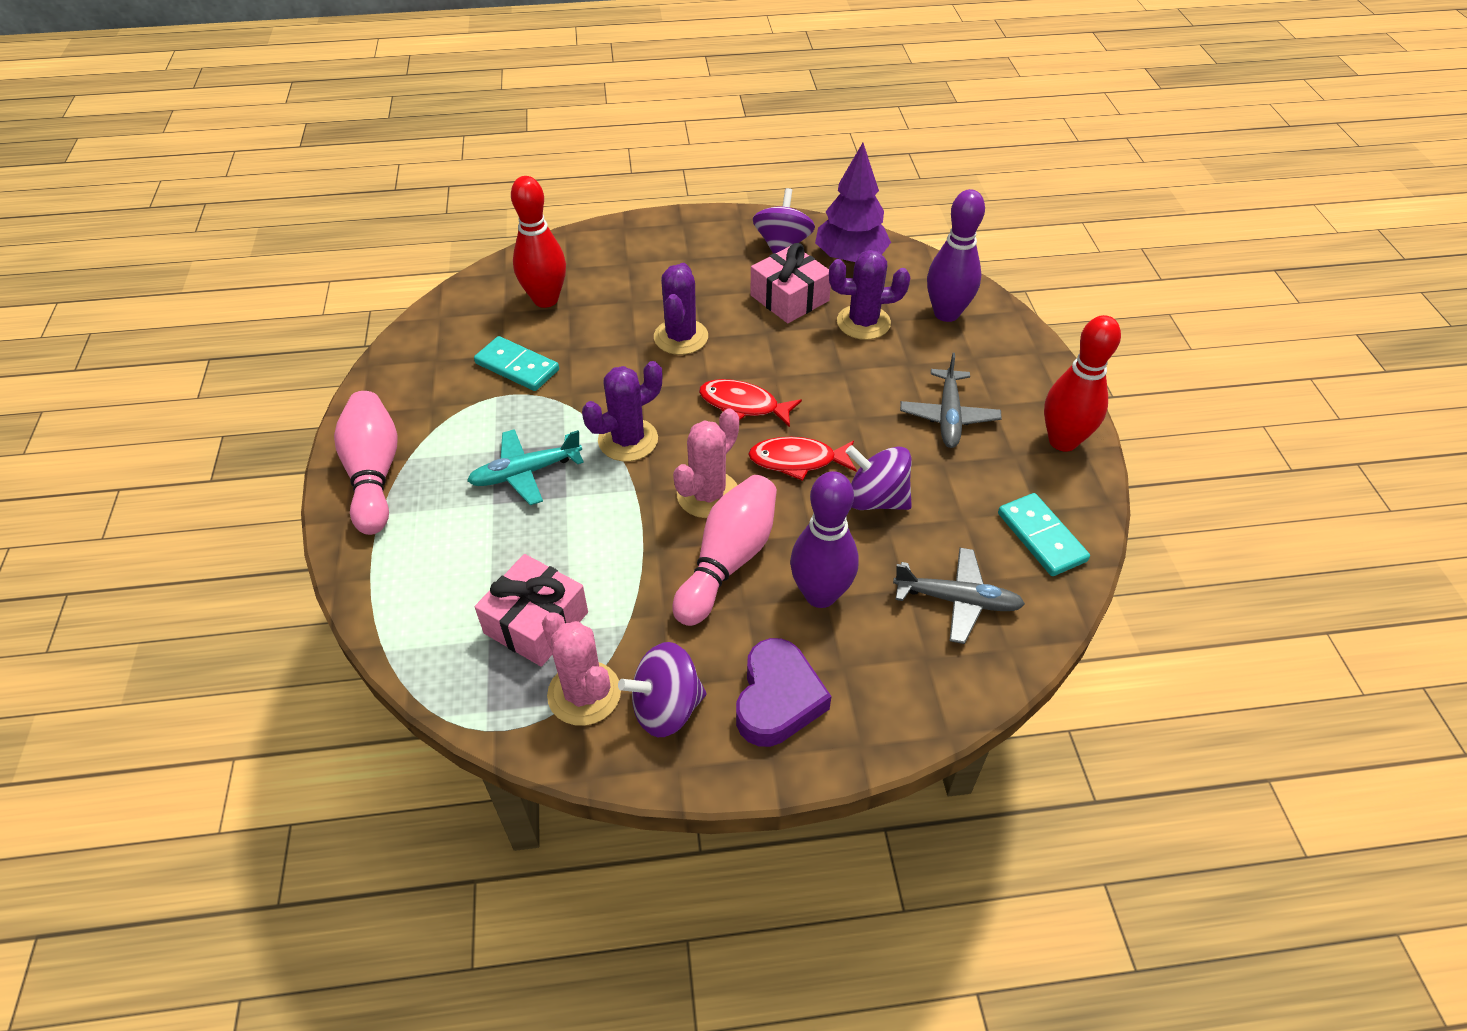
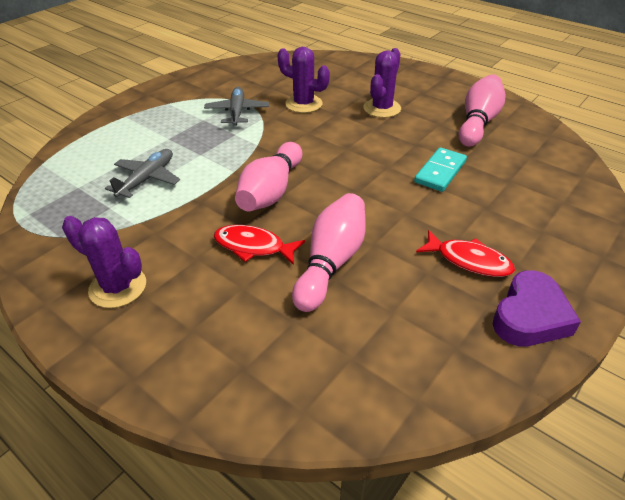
pink bowling pin: [334,391,398,535] [672,475,777,626] = 2 -> [235,142,302,211] [292,193,366,312] [459,74,505,147] = 3
pink cactus: [542,612,621,726] [673,408,739,518] = 2 -> none = 0
pink gift: [475,554,588,667] [750,243,831,323] = 2 -> none = 0
purple bowling pin: [790,471,859,608] [927,189,985,322] = 2 -> none = 0
purple spinning top: [618,642,707,737] [753,188,815,253] [845,445,912,510] = 3 -> none = 0
purple tree: [815,143,891,264] = 1 -> none = 0
red bowling pin: [511,176,566,308] [1044,315,1121,452] = 2 -> none = 0
turquoise domino: [474,336,559,391] [998,493,1090,576] = 2 -> [414,147,467,192] = 1
turquoise plane: [467,429,584,505] = 1 -> none = 0

